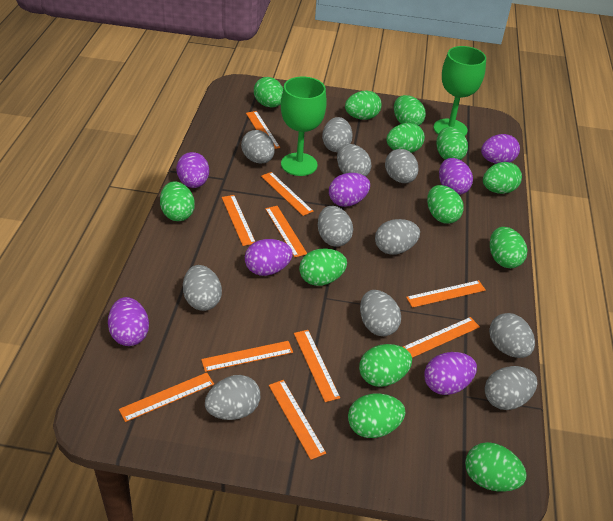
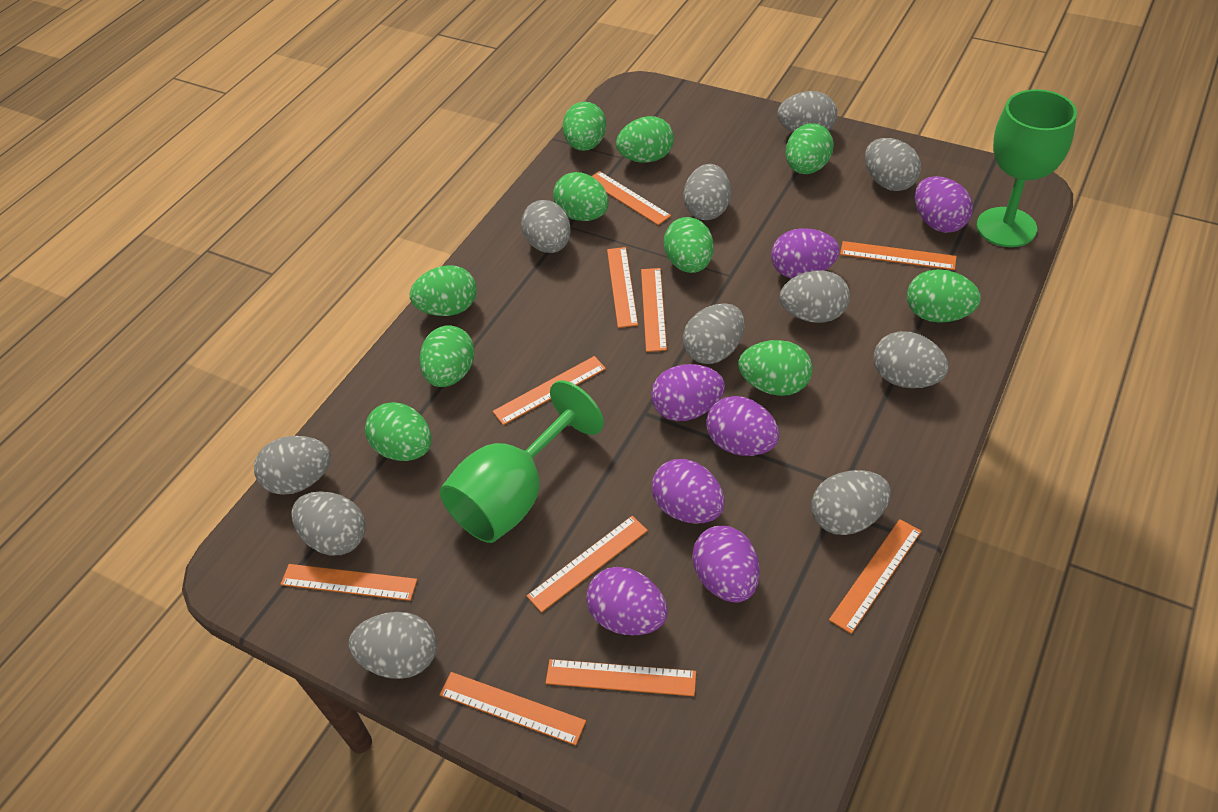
green egg: [160,181,195,221] [254,77,283,107] [299,249,347,286] [345,90,382,120] [348,394,405,438] [359,344,412,387] [386,123,425,153] [394,95,426,126] [427,185,464,224] [436,127,468,160] [465,442,527,492] [483,162,522,194] [490,227,527,268] = 13 -> [365,402,432,461] [410,265,477,316] [420,325,475,387] [553,172,609,221] [563,102,606,151] [616,116,674,163] [664,217,714,273] [738,340,812,396] [786,123,834,174] [907,269,981,323] = 10

